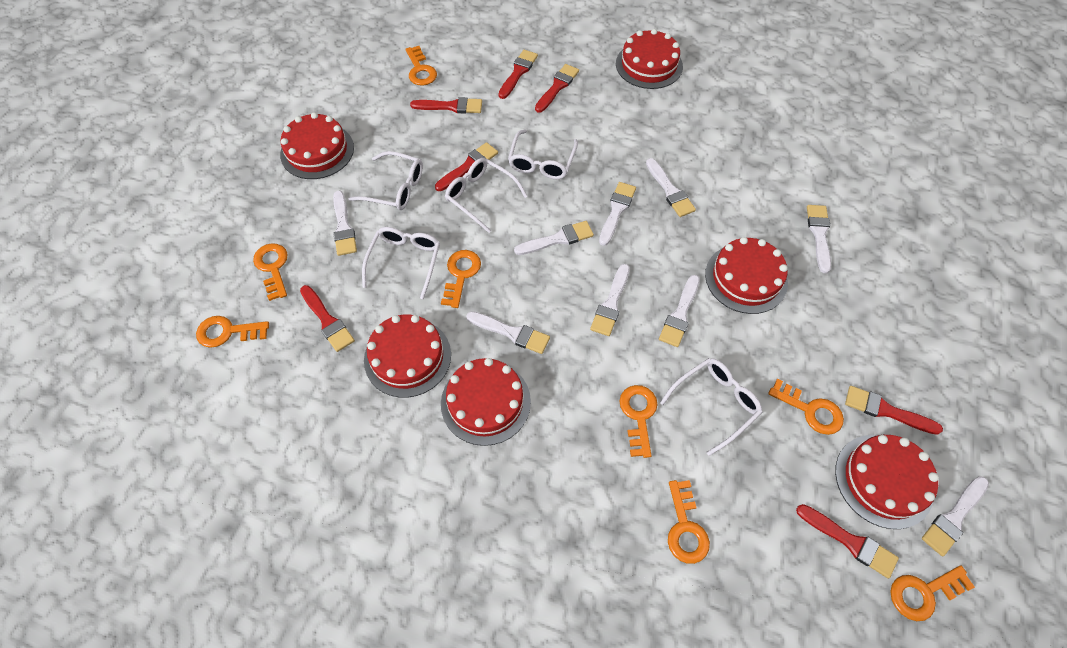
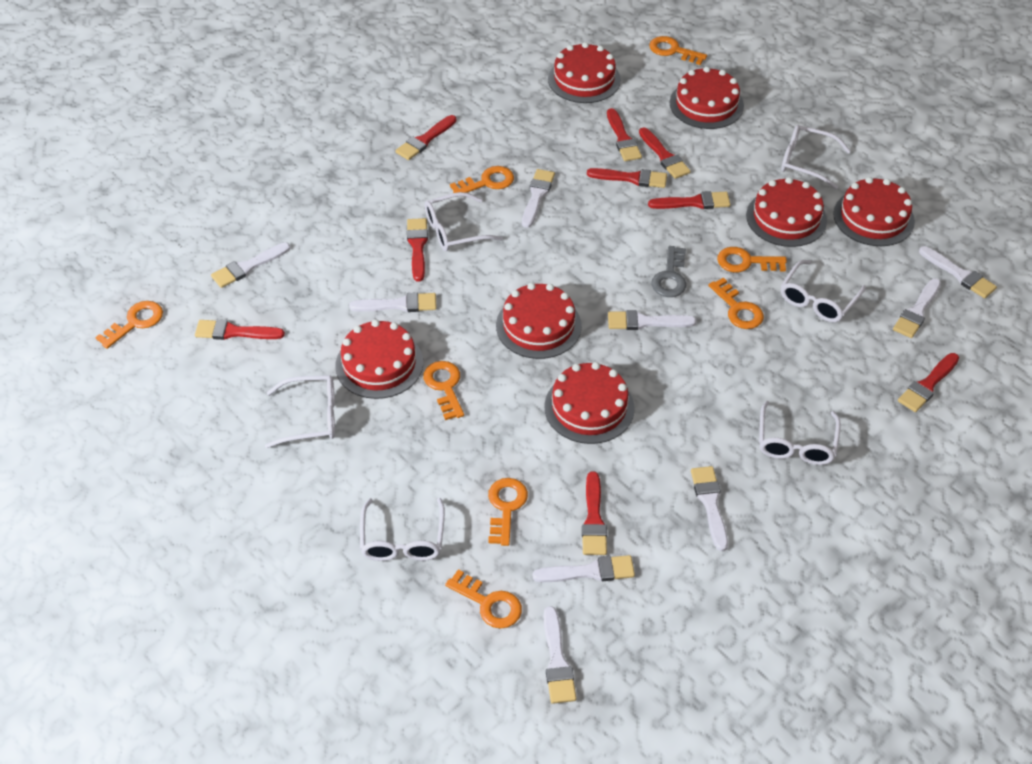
grey key: none = 0 -> [651,246,686,297] = 1
red brush: [300,285,355,352] [410,97,482,114] [435,142,498,191] [498,50,538,99] [535,64,579,113] [796,504,899,578] [845,386,943,435] = 7 -> [195,319,285,340] [395,115,456,160] [407,218,428,282] [582,471,607,555] [587,168,667,188] [607,108,642,161] [639,127,691,179] [648,191,730,209] [898,353,959,412] = 9
red cake: [280,112,354,179] [364,315,451,398] [441,358,531,446] [616,29,683,89] [705,237,788,314] [835,435,939,529] = 6 -> [335,320,423,399] [496,283,582,359] [544,362,635,444] [548,42,621,103] [670,66,744,129] [746,177,827,247] [833,177,915,246] = 7
white glasses: [349,151,423,210] [362,227,440,299] [445,158,527,233] [508,129,578,179] [660,358,763,456] = 5 -> [265,375,335,448] [360,498,445,561] [425,192,503,251] [759,401,841,465] [781,125,851,189] [781,260,866,322] = 6

